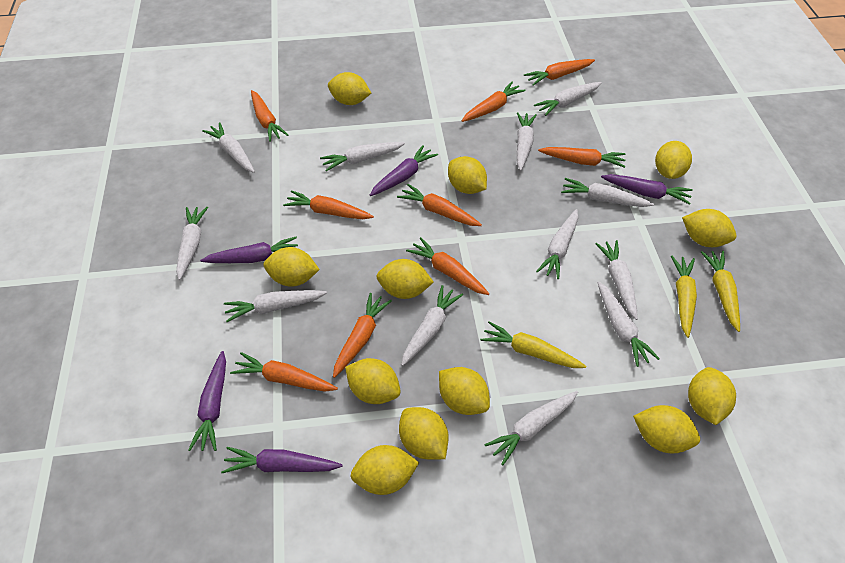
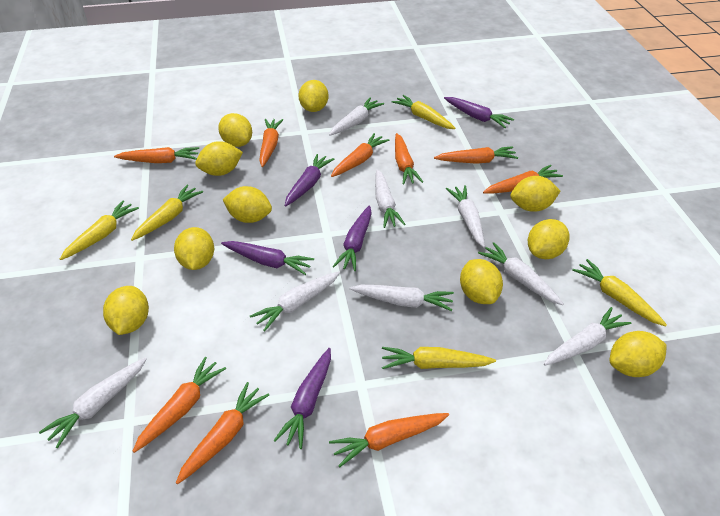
white carrot: [176,207,208,280] [202,122,255,173] [224,290,327,322] [320,142,405,172] [401,285,463,366] [484,391,578,465] [517,112,537,171] [534,82,602,116] [536,209,578,279] [561,178,654,207] [595,240,638,320] [598,282,660,367] = 12 -> [39,358,147,448] [250,271,340,331] [329,98,384,136] [350,285,454,311] [375,169,406,228] [446,185,485,248] [478,242,564,305] [544,307,631,366] = 8
yellow carrot: [480,321,586,368] [671,256,697,338] [701,251,740,332] = 3 -> [60,201,139,260] [131,185,203,241] [382,347,496,369] [392,95,455,129] [572,259,667,326] = 5
yellow lemon: [263,247,320,287] [328,72,371,105] [345,358,401,404] [350,445,419,495] [376,259,434,299] [399,407,449,460] [439,367,490,415] [448,156,487,194] [633,405,700,453] [655,141,692,179] [682,209,737,247] [688,367,736,425] = 12 -> [103,286,149,335] [174,227,214,270] [195,141,243,176] [218,113,252,147] [223,186,272,223] [299,80,328,112] [460,259,503,304] [510,176,560,212] [528,219,570,259] [610,331,667,377] = 10

